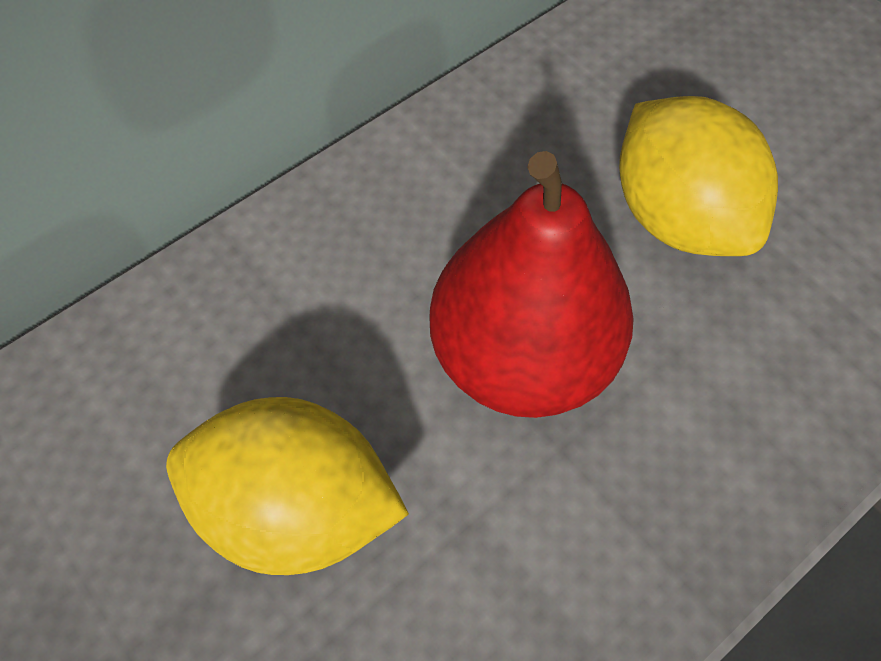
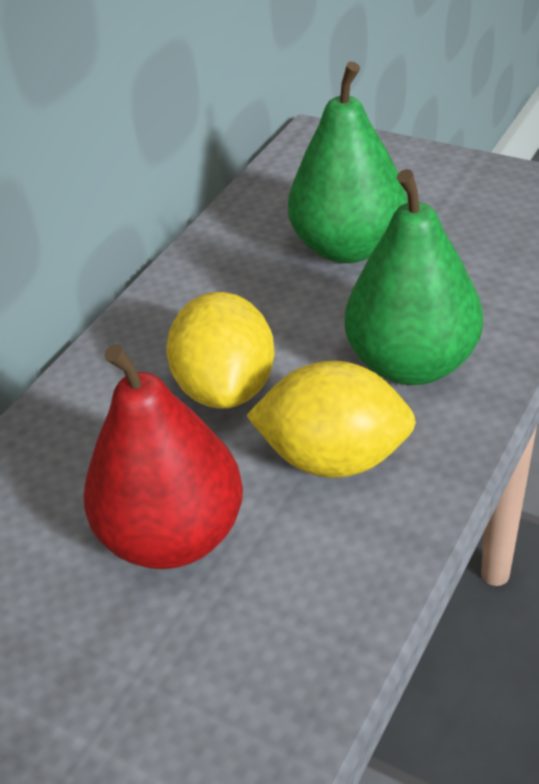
green pear: none = 0 -> [288,61,407,263] [345,169,483,385] = 2

